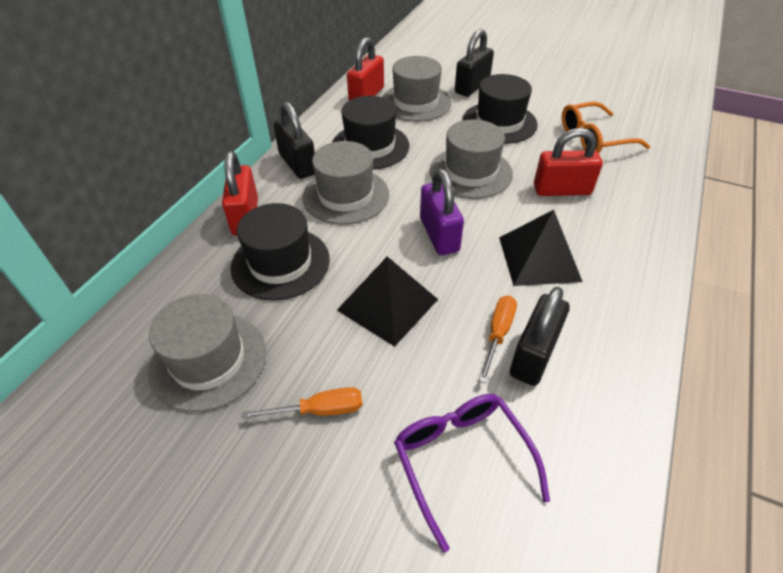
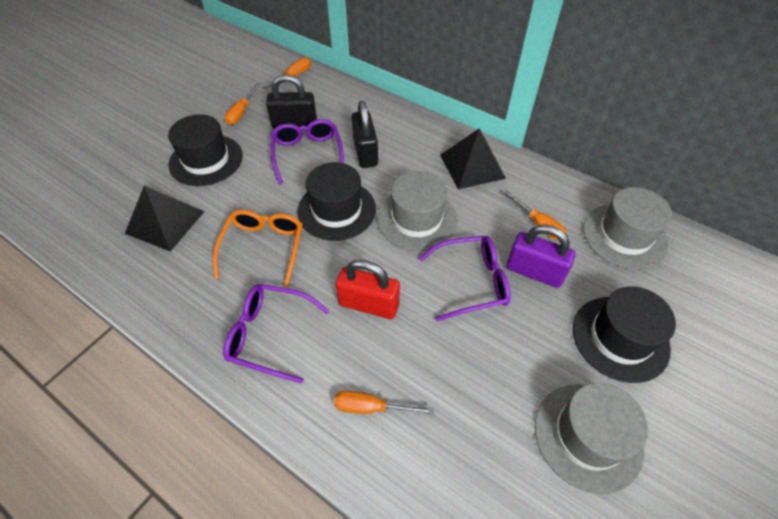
black padlock: [273,101,315,179] [455,29,494,97] [510,287,570,386] = 3 -> [266,75,317,129] [352,101,378,168] = 2
grey hat: [148,294,266,412] [302,141,389,225] [382,56,452,122] [429,120,513,199] = 4 -> [377,171,457,251] [535,383,648,494] [583,187,672,269] = 3
orange screwdriver: [242,387,363,419] [479,296,517,383] = 2 -> [224,83,260,125] [263,57,311,89] [334,391,434,414] [504,190,567,240] = 4
purple glasses: [394,394,550,552] = 1 -> [223,284,329,383] [271,119,344,184] [419,236,511,321] = 3
red padlock: [222,151,258,236] [347,37,384,100] [534,128,603,196] = 3 -> [336,260,400,319] = 1

